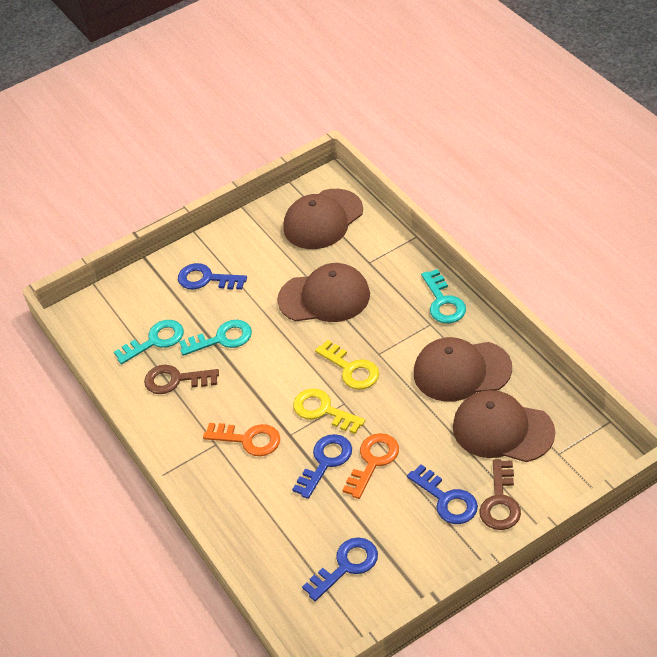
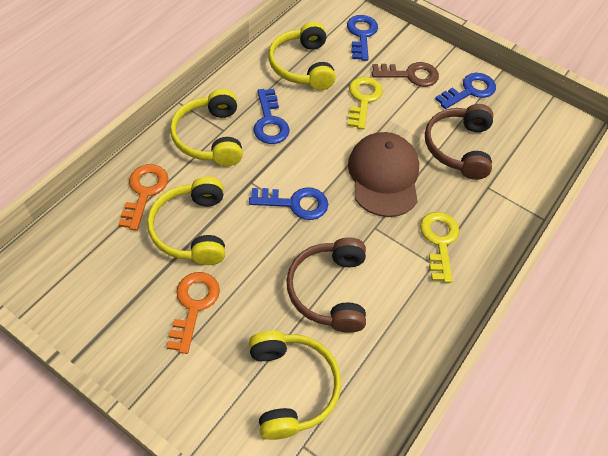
brown cap: [277,263,370,322] [283,189,363,249] [414,337,512,402] [453,390,555,462] = 4 -> [348,132,419,217] = 1
brown headphones: none = 0 -> [286,237,366,333] [425,104,493,180] = 2
brown key: [144,365,219,394] [479,459,521,530] = 2 -> [372,62,439,87] = 1
turquoise key: [114,320,184,364] [179,320,252,356] [421,269,466,323] = 3 -> none = 0
yellow headphones: none = 0 -> [147,176,225,265] [170,89,243,166] [249,331,341,440] [268,22,336,90] = 4

